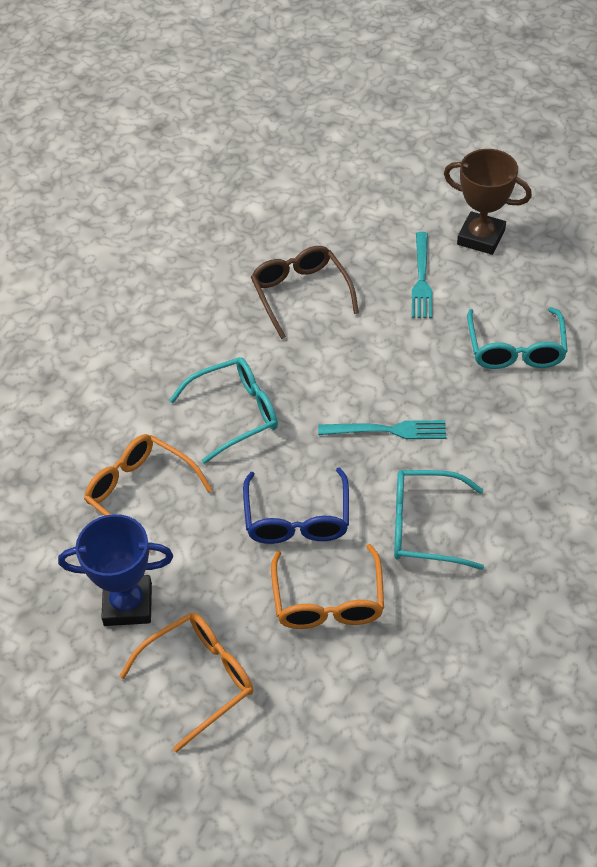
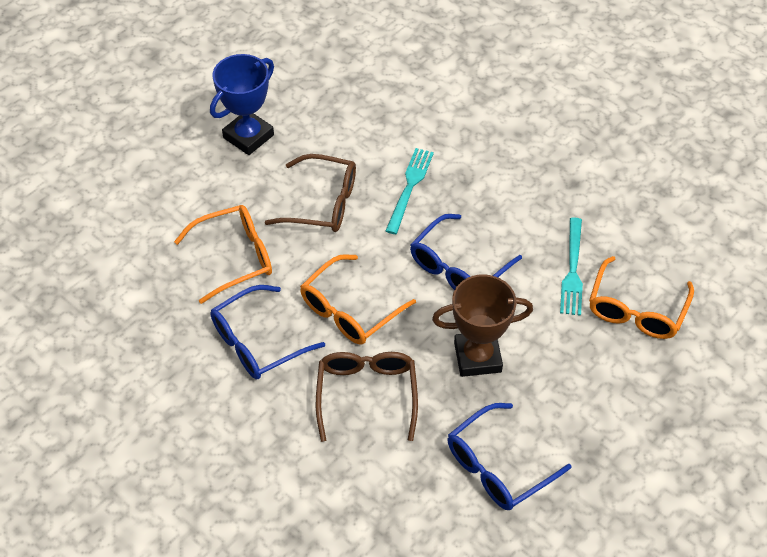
blue glasses: [243,468,349,544] = 1 -> [210,285,325,380] [410,214,522,290] [448,403,572,510] = 3
brown glasses: [251,246,359,339] = 1 -> [265,154,356,232] [316,352,418,442] = 2
turquoise glasses: [169,357,278,464] [394,470,484,570] [467,307,568,369] = 3 -> none = 0

